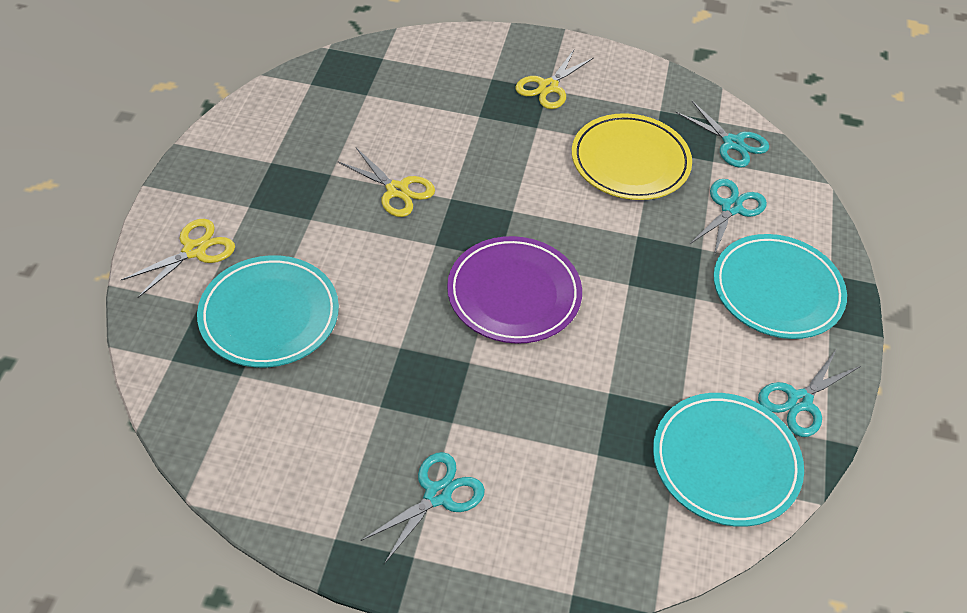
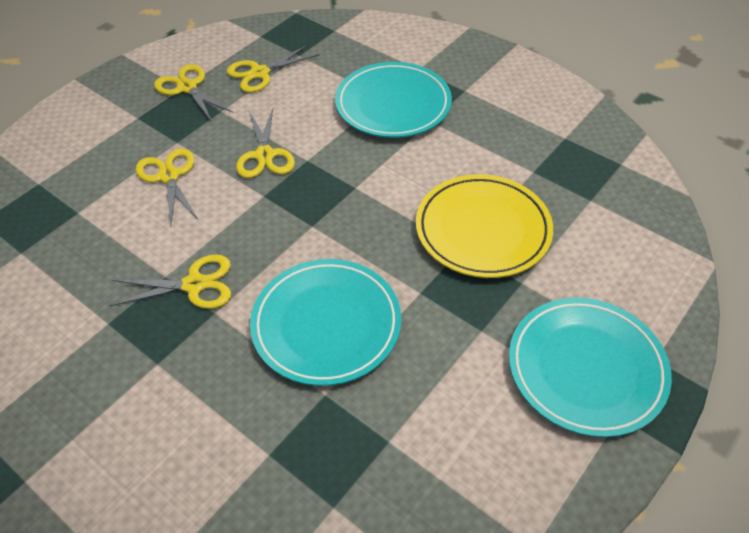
purple plate: [447,236,582,344] = 1 -> none = 0
turquoise scissors: [361,452,485,564] [675,101,769,168] [690,179,767,256] [758,349,861,437] = 4 -> none = 0
yellow scissors: [121,219,235,298] [337,148,435,217] [515,50,594,109] = 3 -> [110,254,231,309] [136,148,198,227] [154,64,233,122] [227,44,319,93] [236,108,295,178] = 5

